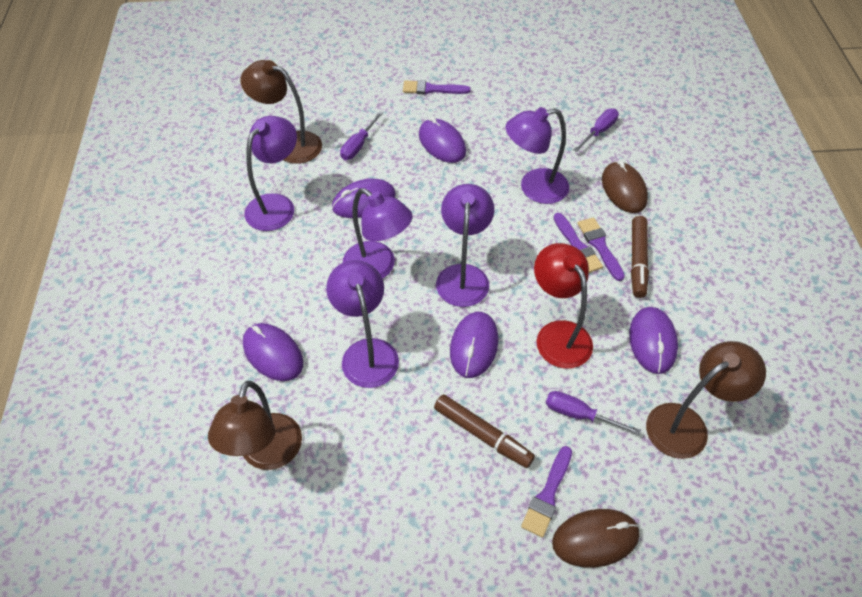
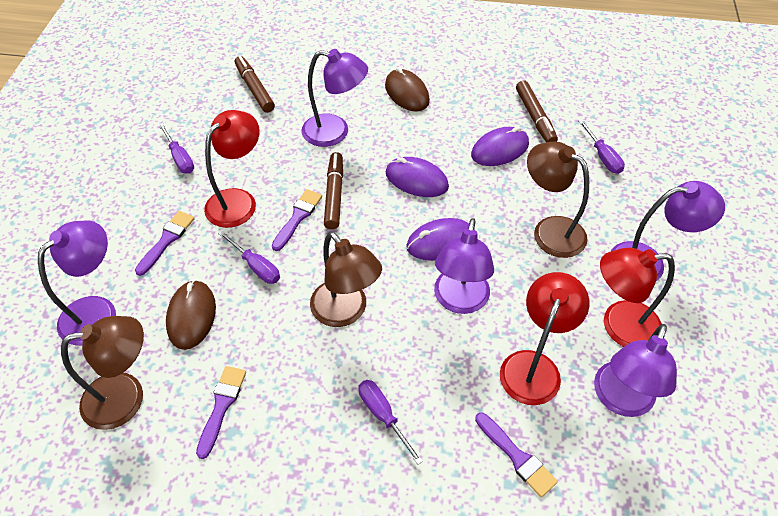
brown marker: [434,394,535,468] [631,216,649,298] = 2 -> [235,56,275,113] [324,152,343,230] [516,81,558,142] = 3
purple mouse: [243,323,303,381] [332,179,396,218] [419,117,466,163] [450,312,498,378] [629,307,678,374] = 5 -> [385,157,449,197] [406,218,469,261] [471,127,529,166] = 3
purple screwdriver: [340,111,383,160] [546,391,641,435] [573,108,619,152] = 3 -> [158,123,194,174] [218,231,280,284] [358,380,423,465] [578,119,625,174] = 4
red lamp: [534,243,593,369] = 1 -> [204,110,260,228] [500,272,589,405] [600,248,675,347] = 3

